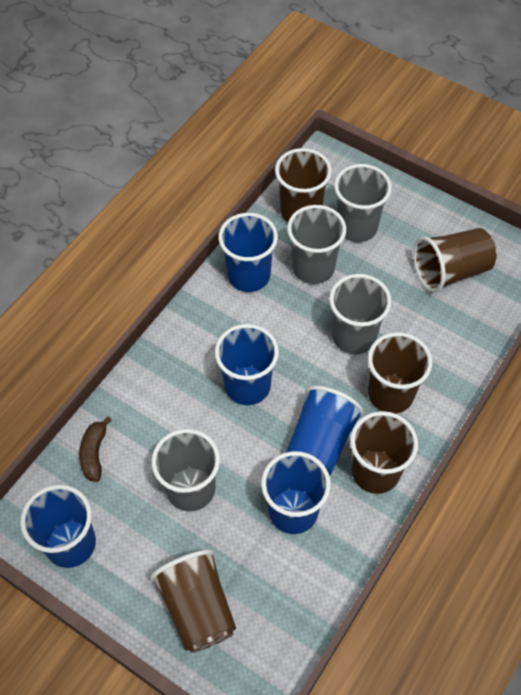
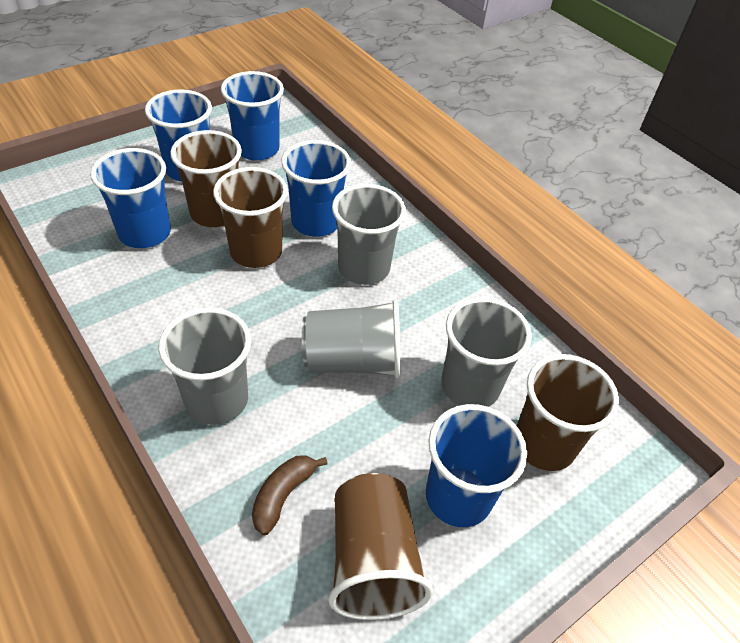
brown cup: [150,549,236,653] [275,148,332,222] [350,411,418,494] [368,332,433,414] [413,228,497,293] = 5 -> [170,130,242,227] [213,167,288,268] [329,473,433,620] [517,354,619,471] = 4

